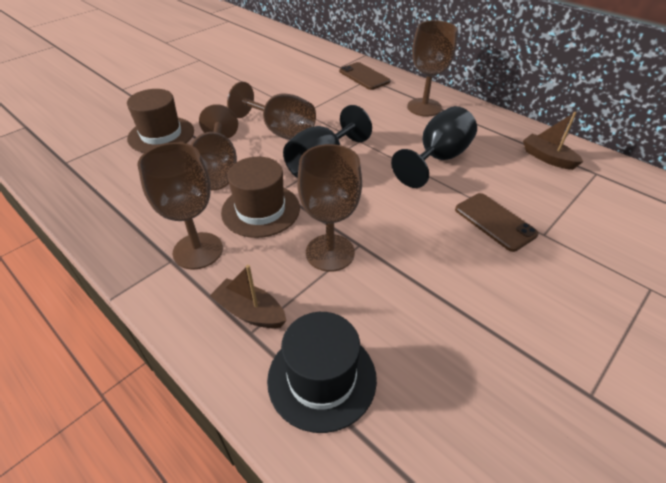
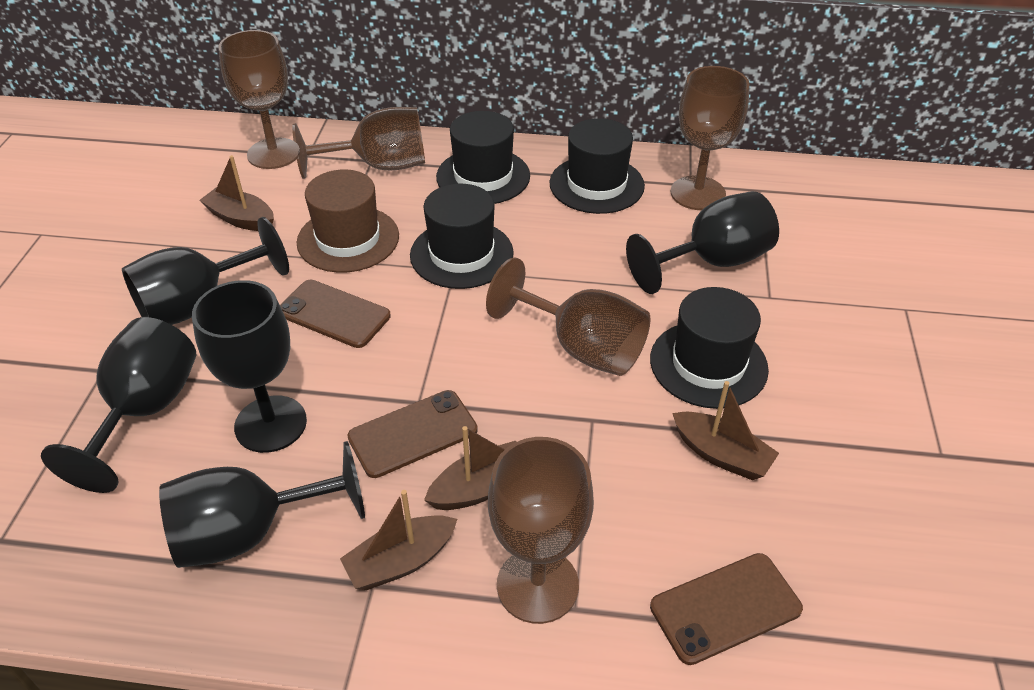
black goblet: [283,105,372,178] [391,106,477,188] = 2 -> [41,317,196,493] [122,217,289,325] [159,441,365,568] [192,280,307,453] [626,191,779,294] = 5
black hat: [267,312,377,433] = 1 -> [410,184,514,289] [436,111,530,204] [549,118,645,214] [650,287,769,409] = 4
brown boat: [210,265,286,328] [523,112,584,170] = 2 -> [199,155,274,231] [340,490,457,590] [424,426,516,510] [672,381,779,480] = 4
brown hat: [127,89,194,153] [221,157,300,238] = 2 -> [297,169,399,273] = 1
brown phone: [339,62,390,90] [455,193,539,252] = 2 -> [280,280,391,348] [347,390,478,478] [650,553,803,665] = 3

